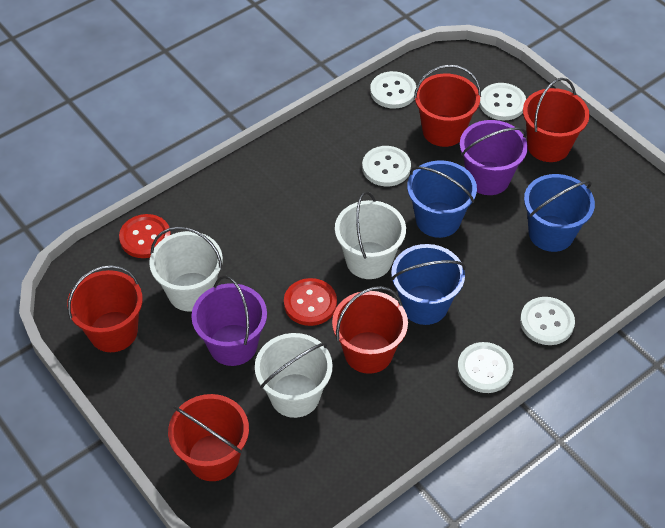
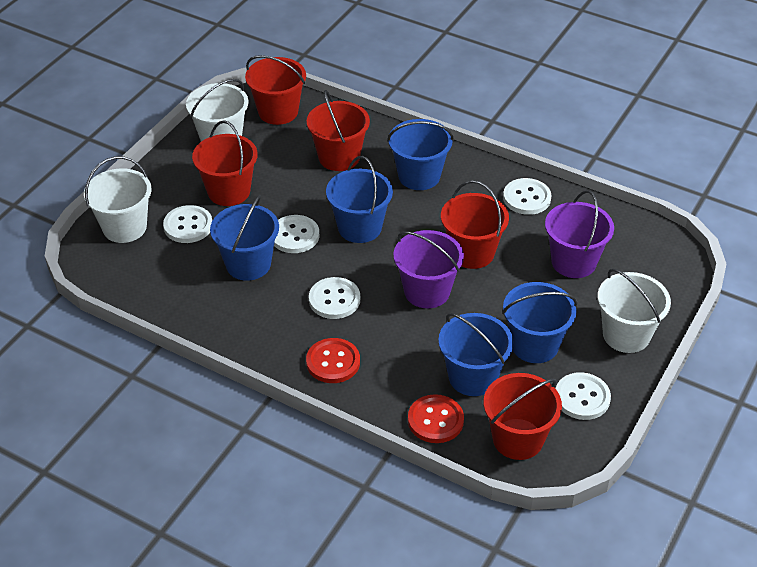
blue bucket: [391,244,466,325] [407,160,477,238] [524,174,595,252] = 3 -> [210,195,279,281] [326,156,393,243] [387,119,454,190] [438,313,514,396] [502,282,577,363] = 5

